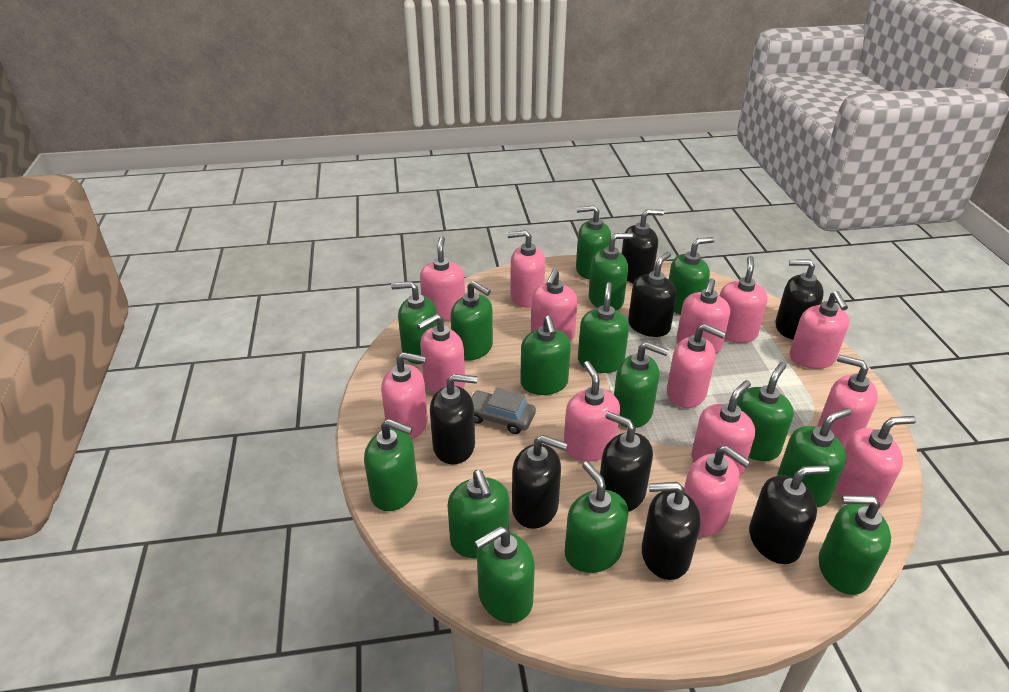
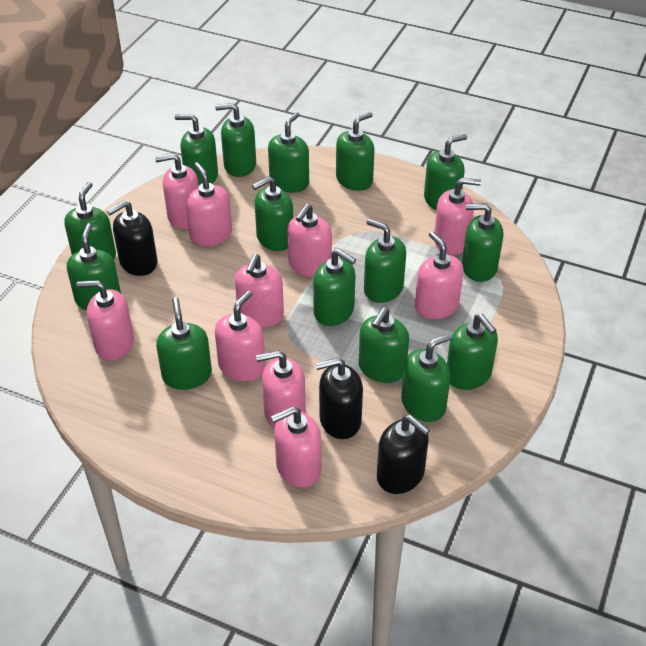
black soap dispenser: [430,374,477,465] [512,435,568,529] [600,411,653,512] [622,210,664,283] [628,252,677,337] [642,482,701,580] [749,465,830,564] [775,260,824,340] = 8 -> [107,200,158,276] [315,357,363,439] [377,415,430,494] = 3
grey car: [471,388,536,434] = 1 -> none = 0
pink soap dispenser: [381,352,428,440] [418,314,465,394] [420,236,465,321] [507,230,545,308] [531,269,578,342] [564,361,620,461] [667,324,726,408] [676,278,730,354] [684,445,751,537] [691,380,755,476] [720,256,768,343] [790,291,849,369] [817,355,878,448] [835,416,916,509] = 14 -> [77,280,134,361] [155,153,199,229] [186,162,232,246] [215,290,265,381] [235,254,284,327] [256,350,306,429] [271,406,321,488] [287,204,332,277] [415,231,464,319] [434,178,481,255] = 10

